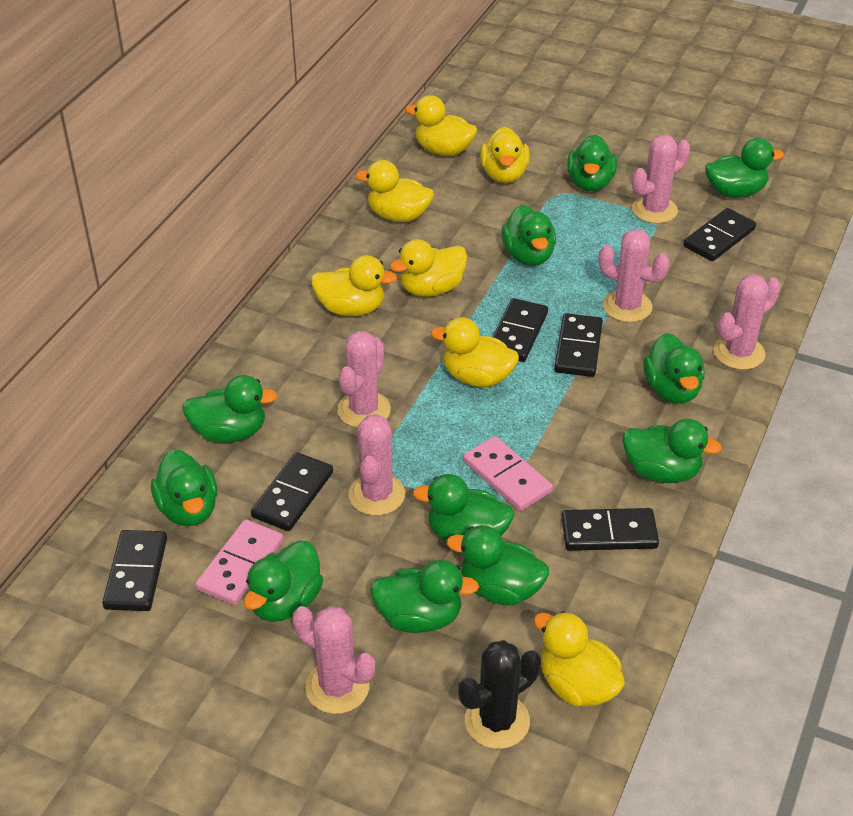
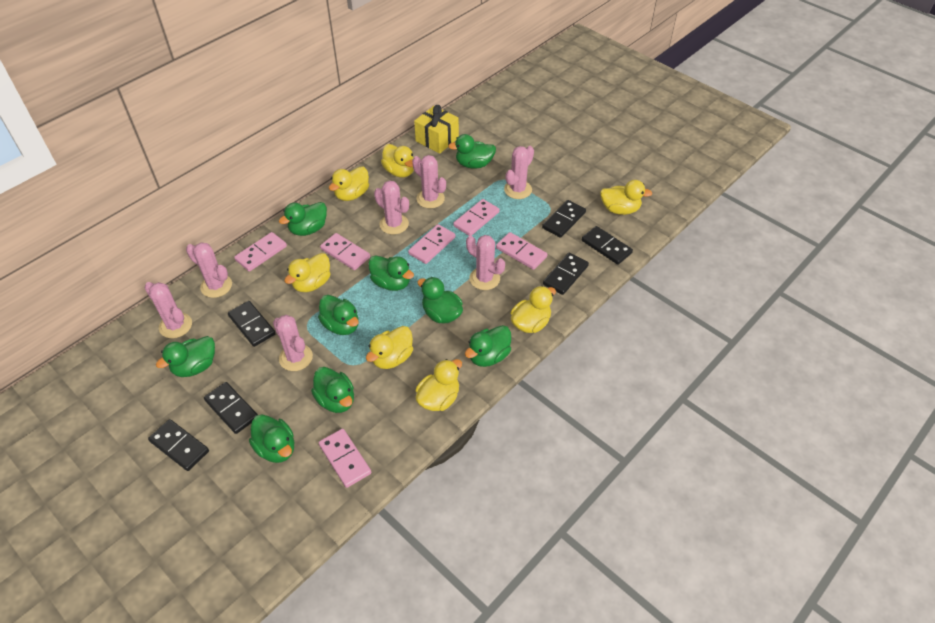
black cactus: [458,640,541,749] = 1 -> none = 0
green duck: [151,450,217,526] [182,375,278,443] [244,541,323,622] [370,560,479,633] [413,474,514,542] [447,525,549,605] [501,205,556,266] [567,135,617,191] [623,419,722,483] [643,333,705,404] [705,138,784,198] = 11 -> [156,336,215,377] [249,415,294,463] [279,202,327,236] [311,367,354,413] [318,295,359,335] [368,255,414,291] [418,277,463,324] [448,134,496,169] [465,325,511,367] = 9
pink cactus: [293,606,375,714] [337,331,391,428] [349,414,405,516] [599,229,670,322] [632,135,690,223] [714,274,781,370] = 6 -> [144,282,192,338] [186,242,232,298] [273,315,313,371] [374,181,409,234] [412,155,446,208] [466,235,505,290] [504,146,534,199] = 7
pink domino: [196,519,284,605] [463,436,553,511] = 2 -> [234,232,287,272] [319,429,371,488] [320,233,370,270] [408,224,455,264] [453,199,499,236] [496,232,547,270] = 6
yellow gift: none = 0 -> [414,105,459,154] = 1

